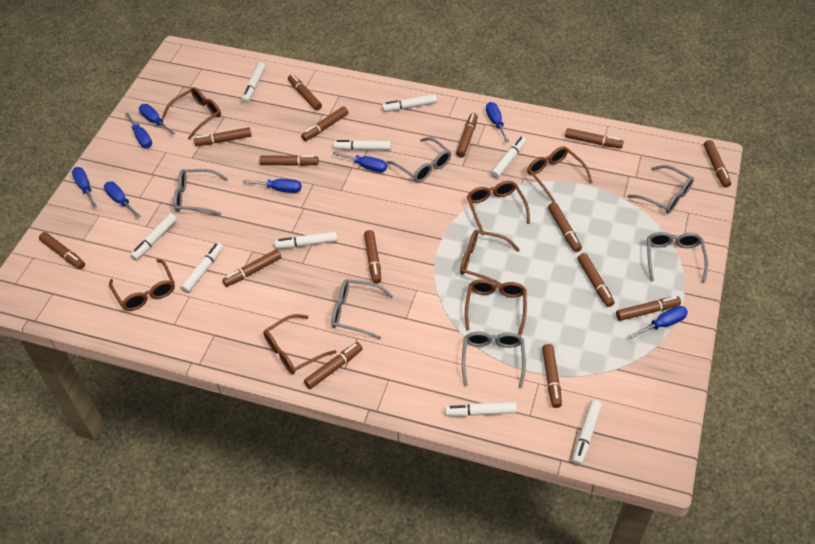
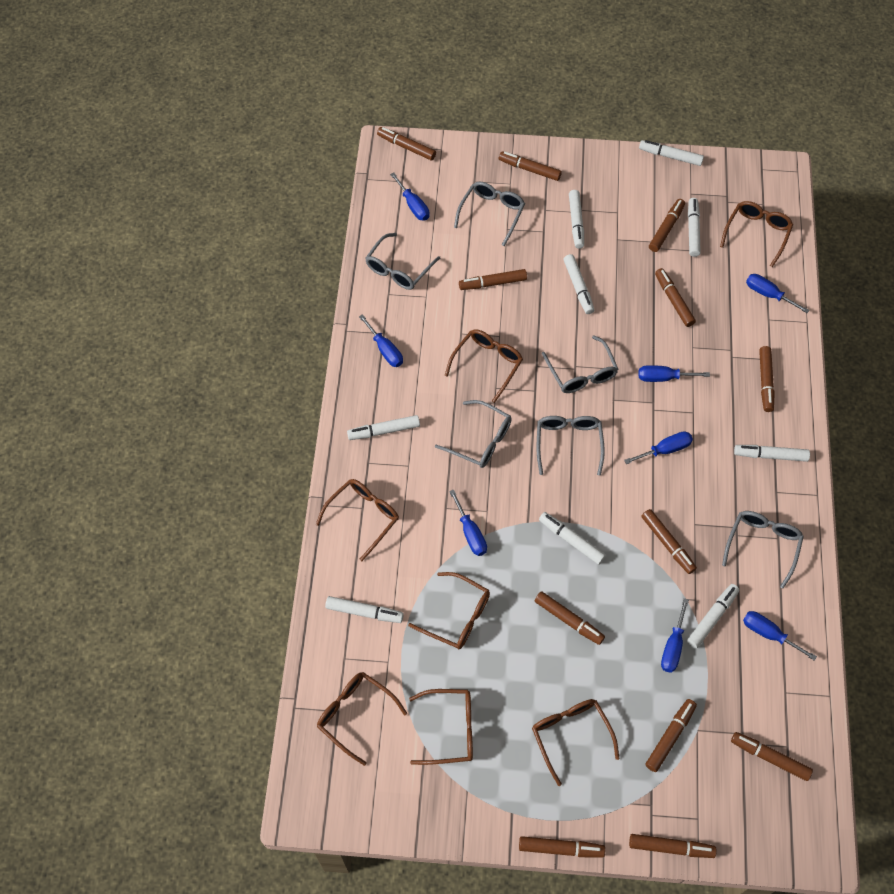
brown marker: [39,232,85,269] [194,127,251,146] [222,249,281,287] [260,155,318,166] [288,74,322,110] [301,106,348,141] [304,342,363,389] [364,230,381,284] [456,113,478,158] [542,344,562,408] [548,202,582,252] [565,128,624,148] [578,253,614,307] [616,296,681,321] [704,140,731,188] = 15 -> [377,127,436,160] [459,269,527,290] [499,151,562,181] [519,836,605,858] [535,591,605,645] [629,834,716,858] [641,509,697,574] [645,699,697,772] [649,199,685,252] [655,268,696,327] [731,732,813,781] [759,346,775,412] = 12

